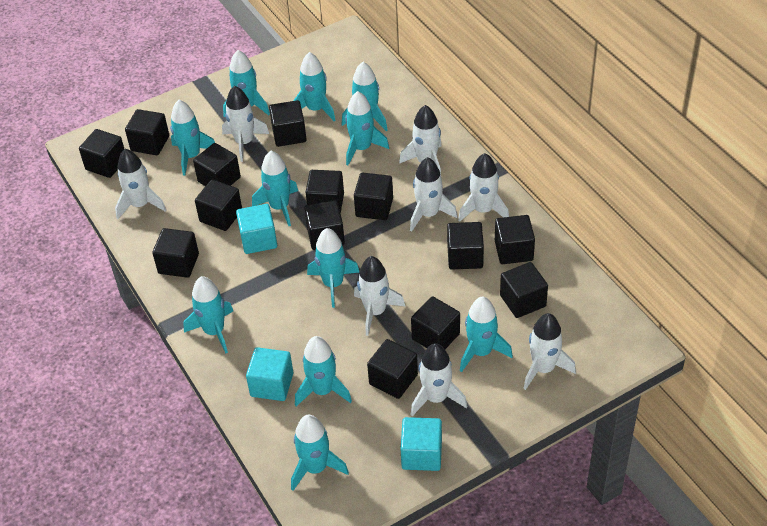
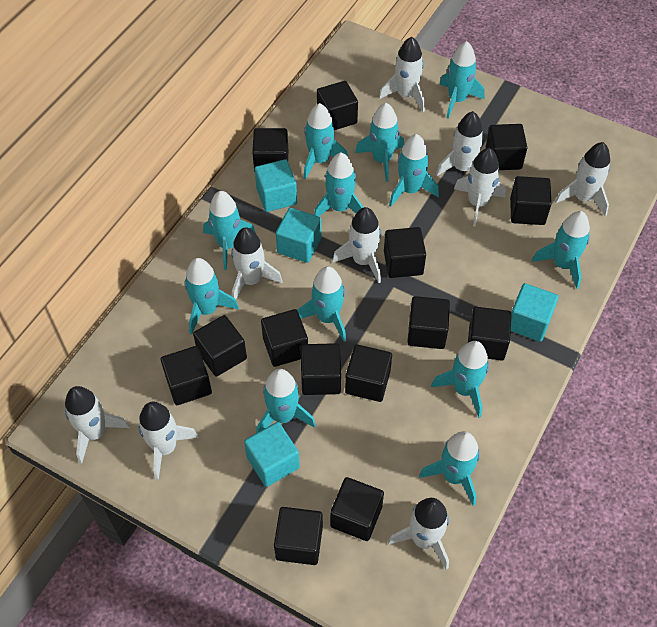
turquoise cube: [236,204,277,254] [246,347,293,401] [400,417,442,471] = 3 -> [244,422,300,487] [255,159,297,212] [276,208,321,263] [511,283,559,342] = 4
turquoise rocket: [170,100,215,176] [183,276,233,354] [223,50,270,117] [252,151,298,226] [291,415,349,491] [293,52,336,121] [295,336,352,407] [307,228,359,308] [341,62,387,131] [345,91,389,165] [460,297,513,372] = 11 -> [185,258,239,335] [203,191,256,270] [256,369,316,433] [297,266,346,342] [303,103,348,180] [314,153,364,216] [355,103,404,182] [389,134,439,207] [419,431,480,506] [431,341,489,418] [439,41,485,119] [532,211,590,289] = 12
white rocket: [115,149,166,219] [222,86,269,162] [354,256,405,336] [399,105,442,174] [410,157,458,232] [411,343,467,416] [458,153,509,222] [524,313,576,390] = 8 -> [65,386,130,464] [138,402,199,480] [231,227,283,299] [332,207,381,283] [379,37,425,112] [388,498,449,570] [436,111,483,176] [454,148,506,227] [555,142,610,216] = 9

